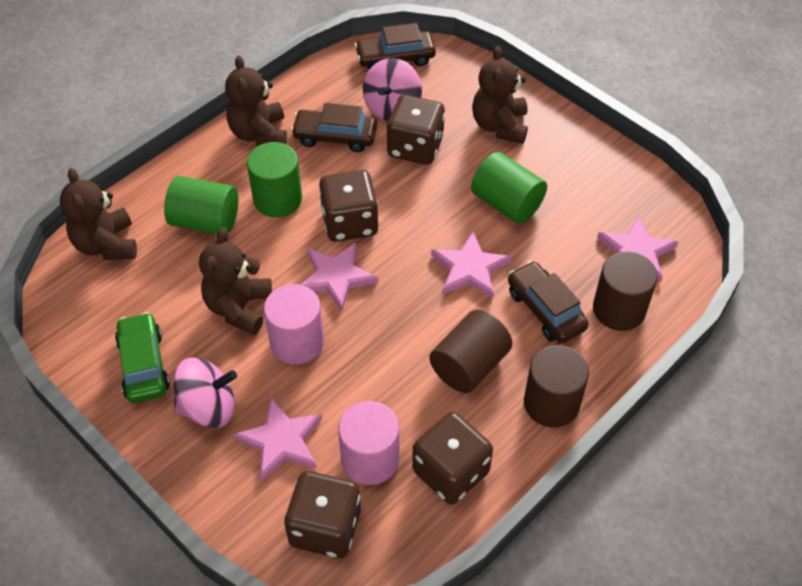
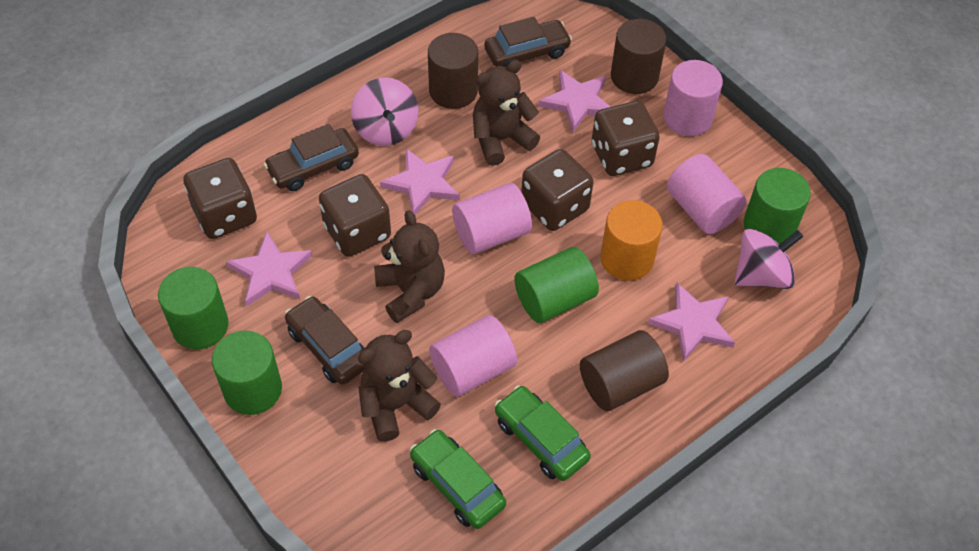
brown teddy bear: [60,168,137,260] [199,227,272,335] [225,56,287,146] [472,46,528,144] = 4 -> [358,330,441,442] [374,210,445,323] [473,60,540,166] = 3
green car: [115,312,170,403] = 1 -> [410,429,506,529] [495,385,591,481] = 2
green cylinder: [164,176,238,234] [247,142,302,217] [471,152,547,224] = 3 -> [158,267,229,350] [212,331,282,415] [514,247,599,323] [743,168,811,244] = 4
orange cylinder: none = 0 -> [600,200,663,281] = 1
pink cylinder: [264,284,324,364] [338,401,399,485] = 2 -> [429,315,517,397] [452,183,532,254] [663,60,723,136] [667,154,747,234] = 4

